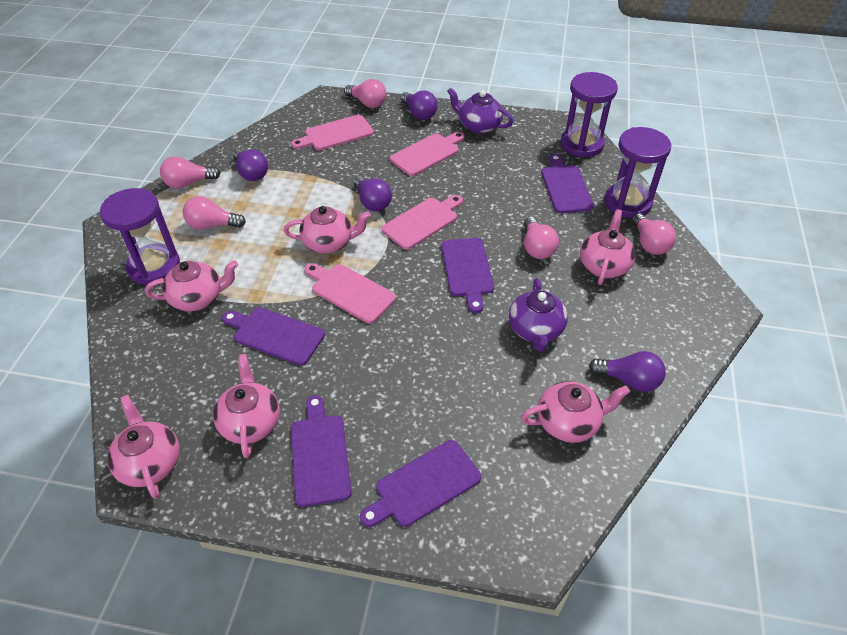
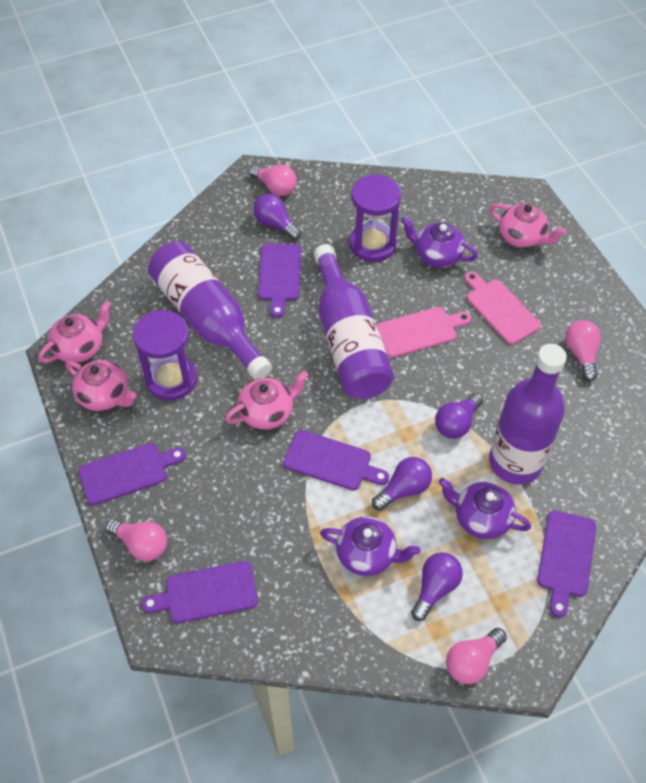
pink cutting board: [291,115,374,150] [305,263,396,324] [382,195,463,250] [390,132,465,176] = 4 -> [377,307,471,358] [465,271,541,344] = 2
pink light bulb: [160,157,220,188] [183,196,246,230] [344,79,386,108] [524,217,559,259] [632,213,676,255] = 5 -> [106,519,167,561] [249,165,296,196] [446,628,507,684] [565,320,601,382] = 4
pink teapot: [107,395,180,499] [145,260,238,312] [213,354,280,458] [284,206,371,254] [521,381,630,443] [580,209,635,285] = 6 -> [38,301,111,363] [65,360,136,411] [225,371,309,430] [490,203,567,248] = 4
purple bottle: none = 0 -> [148,241,272,380] [314,244,394,399] [489,344,567,485] = 3
purple hourglass: [100,188,180,285] [561,72,618,157] [604,127,671,218] = 3 -> [133,310,197,400] [350,174,401,262] = 2
purple teapot: [447,87,513,134] [509,278,568,352] = 2 -> [320,517,420,576] [401,216,478,268] [439,478,531,539] = 3

